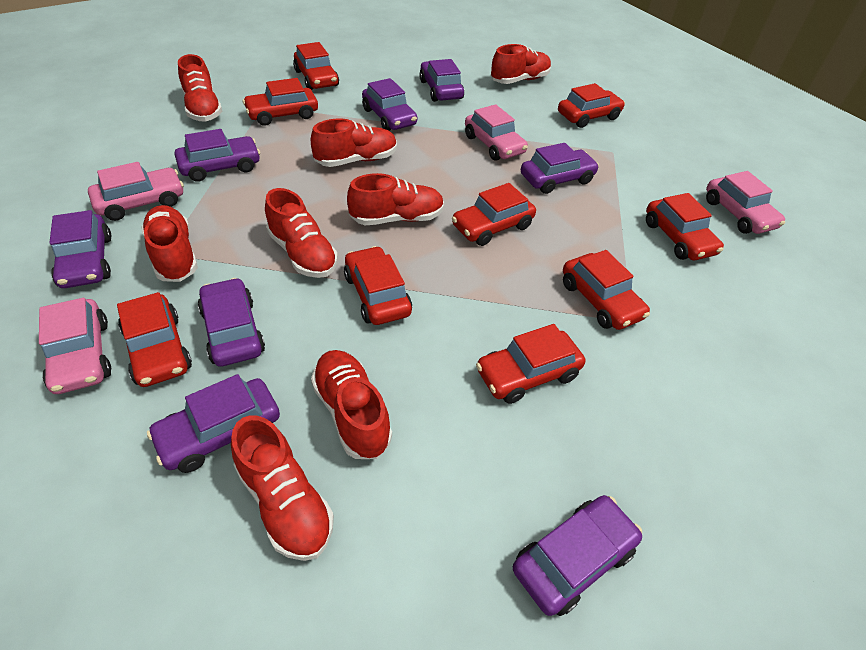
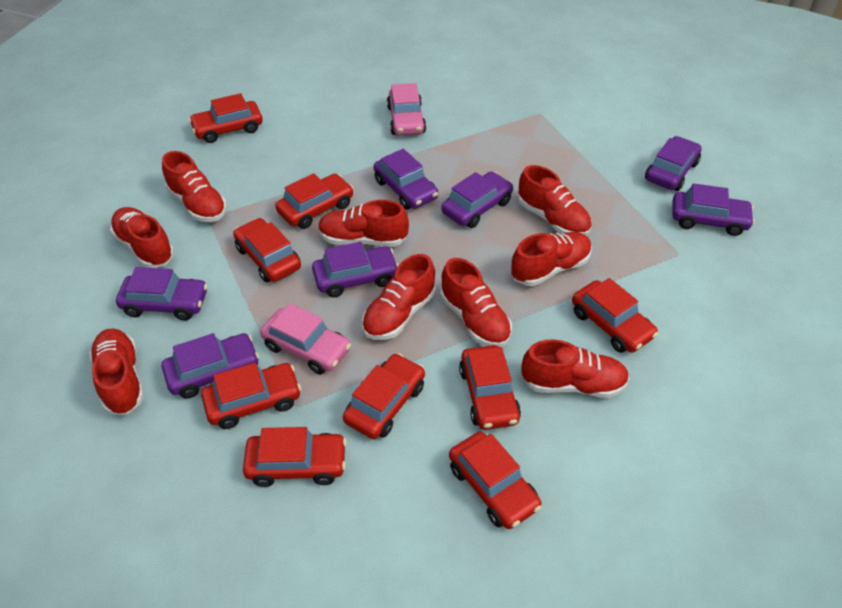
pink car: [39,298,111,394] [88,162,184,221] [465,104,528,161] [706,171,785,234] = 4 -> [260,303,351,374] [387,83,426,135] = 2
purple car: [49,210,111,288] [147,374,280,473] [175,129,260,182] [198,278,265,367] [362,78,417,131] [419,59,464,102] [513,495,642,616] [521,143,599,194] = 8 -> [116,267,208,321] [162,333,259,399] [312,242,399,297] [374,149,438,210] [441,171,513,228] [645,136,702,191] [672,183,755,236] = 7
red shoe: [141,205,198,282] [178,54,222,122] [231,415,334,561] [265,188,338,278] [311,119,397,167] [311,350,392,459] [347,173,444,225] [491,44,551,84] = 8 -> [89,329,144,415] [110,207,174,268] [162,151,227,222] [318,200,409,247] [362,254,436,340] [440,258,512,347] [511,232,592,286] [518,165,591,236] [521,339,629,398] = 9

